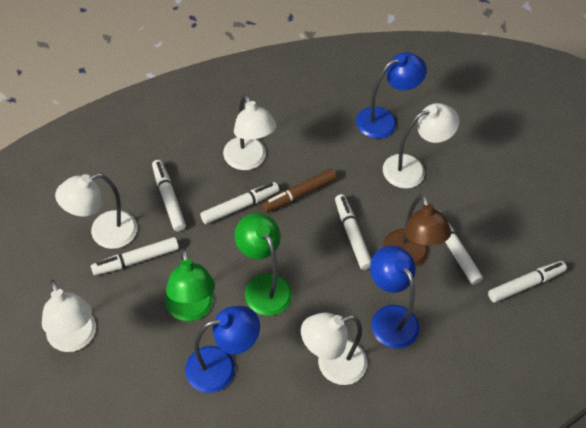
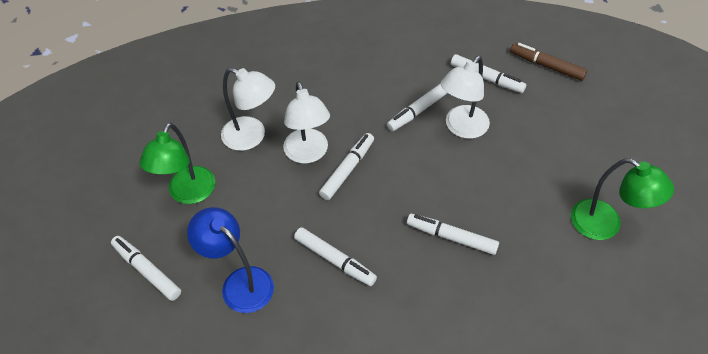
blue lamp: [185,306,260,393] [356,52,427,139] [370,245,419,349] = 3 -> [187,207,274,313] = 1
brown lamp: [383,195,451,267] = 1 -> none = 0
white lamp: [42,280,96,352] [55,173,137,249] [223,94,276,170] [301,313,367,385] [383,103,459,189] = 5 -> [221,68,275,151] [283,81,330,164] [441,56,490,139] = 3

